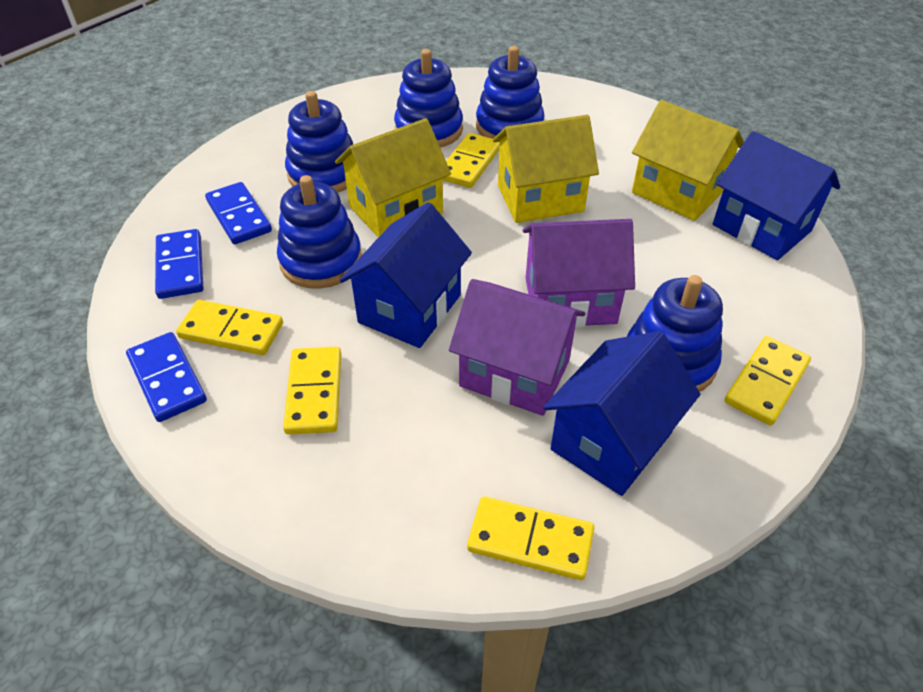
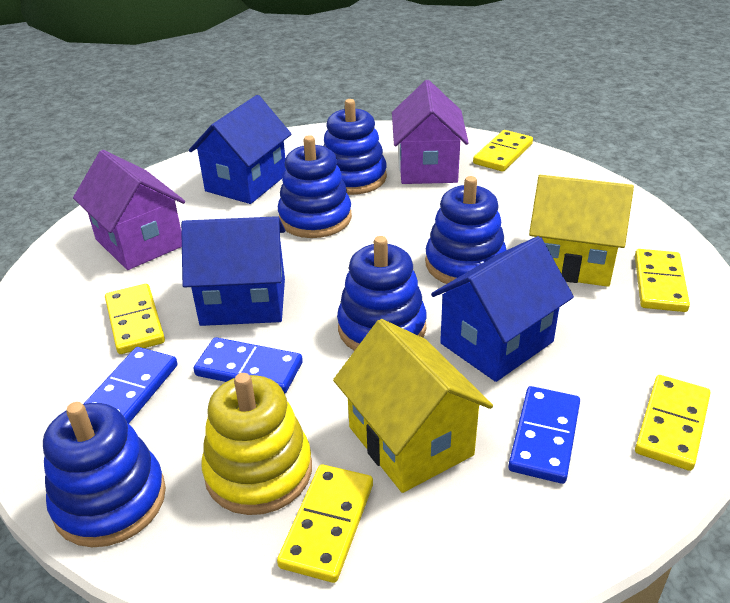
yellow house: [335,118,451,238] [493,115,599,223] [632,100,744,221] = 3 -> [333,319,493,493] [529,175,634,287] = 2
yellow stacking toy: none = 0 -> [202,373,312,515] = 1

